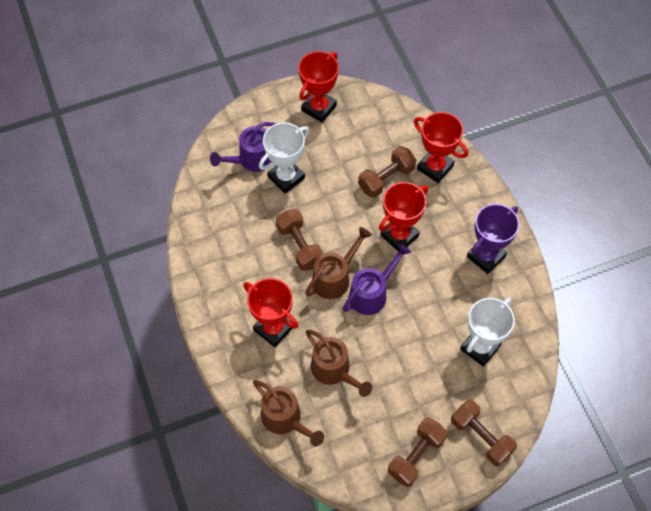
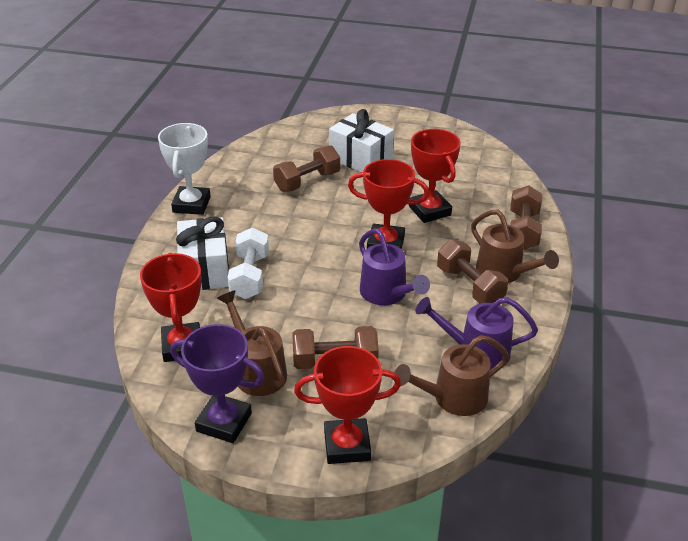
white dumbbell: none = 0 -> [228,227,269,299] = 1
white gift: none = 0 -> [176,217,229,290] [329,109,394,172] = 2
white trophy: [259,122,309,194] [460,298,515,367] = 2 -> [158,123,211,215] = 1

